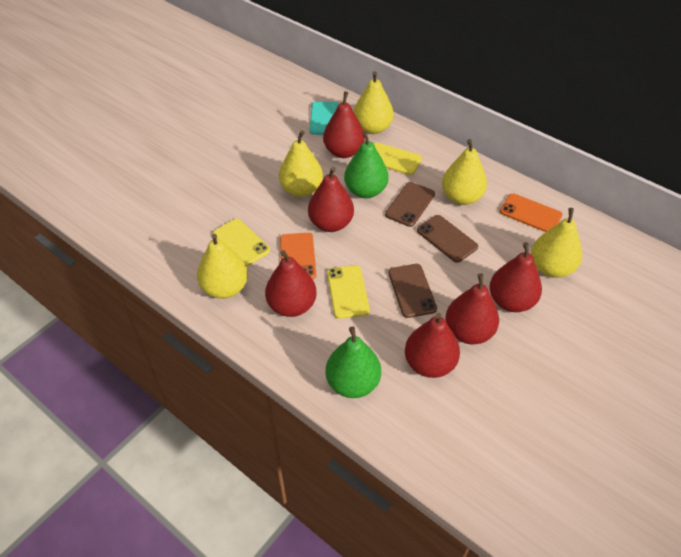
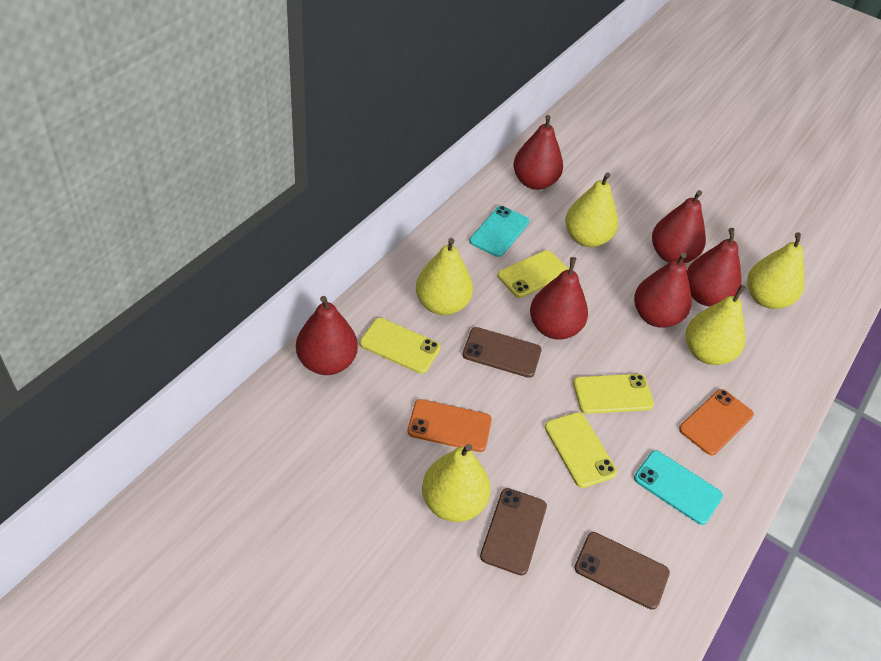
green pear: [326,326,381,398] [344,131,389,198] = 2 -> none = 0
turquoise phone: [310,101,339,135] = 1 -> [469,206,529,257] [634,450,723,525] = 2
yellow phone: [213,219,270,267] [327,265,370,319] [374,143,422,175] = 3 -> [360,318,441,374] [497,250,569,298] [545,412,617,488] [573,374,654,414] = 4

